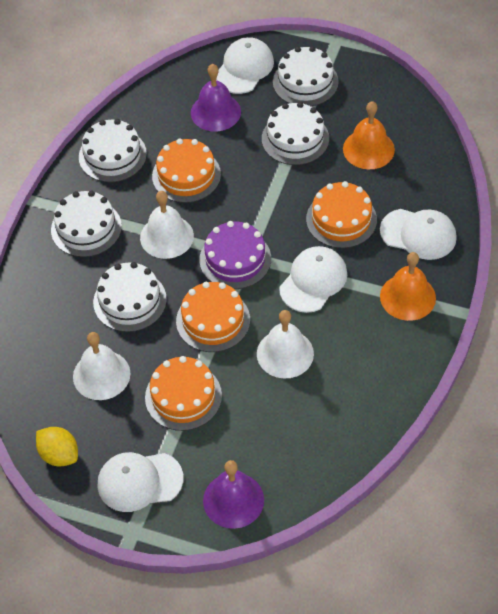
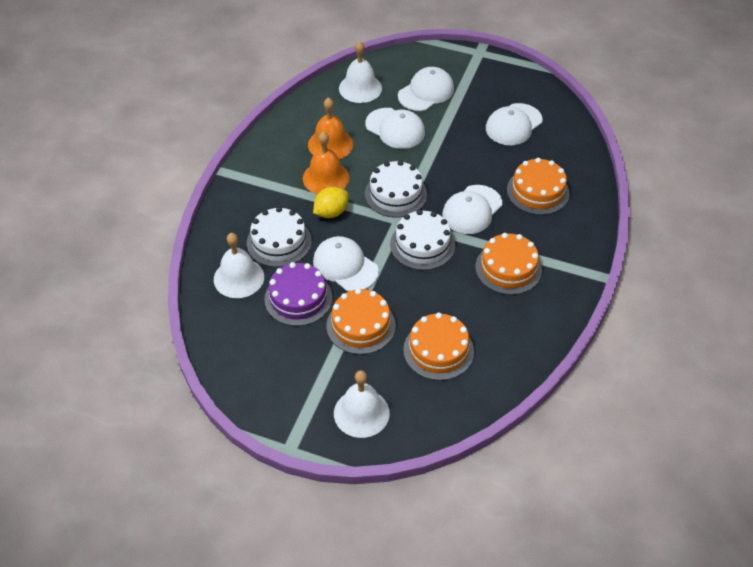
purple bell: [191,64,241,131] [203,460,264,529] = 2 -> none = 0
white cake: [51,191,122,257] [79,119,147,182] [93,262,167,332] [262,102,329,165] [273,46,339,106] = 5 -> [247,207,312,267] [365,160,427,218] [390,210,455,270] = 3
white cap: [98,452,184,512] [216,37,274,94] [279,246,347,313] [380,209,457,260] = 4 -> [313,236,379,291] [365,108,425,149] [398,67,454,111] [442,185,502,234] [486,103,542,145] = 5

